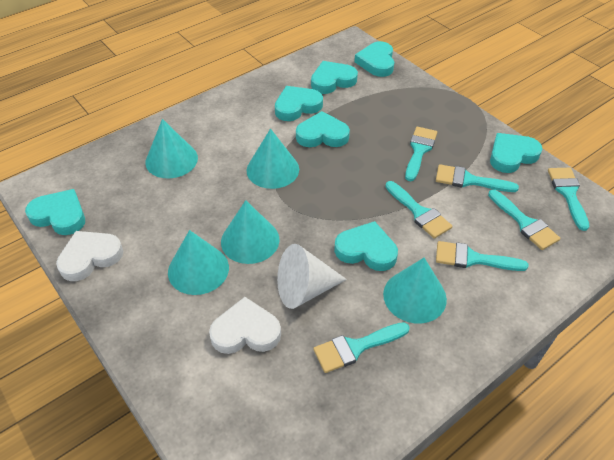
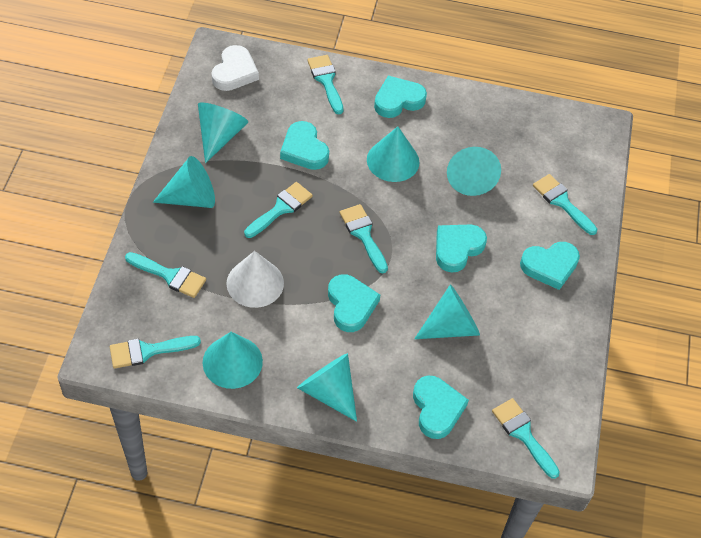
turquoise cone: [145,119,198,178] [168,230,229,295] [221,200,280,264] [246,129,299,189] [383,258,447,323] = 5 -> [153,156,215,208] [198,102,248,163] [203,332,263,389] [297,353,357,422] [367,126,419,182] [414,284,480,339] [447,147,501,196] = 7
turquoise heart: [25,189,85,235] [275,86,323,121] [296,111,350,147] [311,61,358,94] [334,221,398,271] [354,41,394,77] [490,133,543,173] = 7 -> [280,121,329,170] [328,274,380,332] [374,76,427,118] [413,376,469,439] [436,225,487,273] [520,242,580,290] = 6
white heart: [56,231,123,281] [209,297,281,354] = 2 -> [211,45,259,91] = 1

